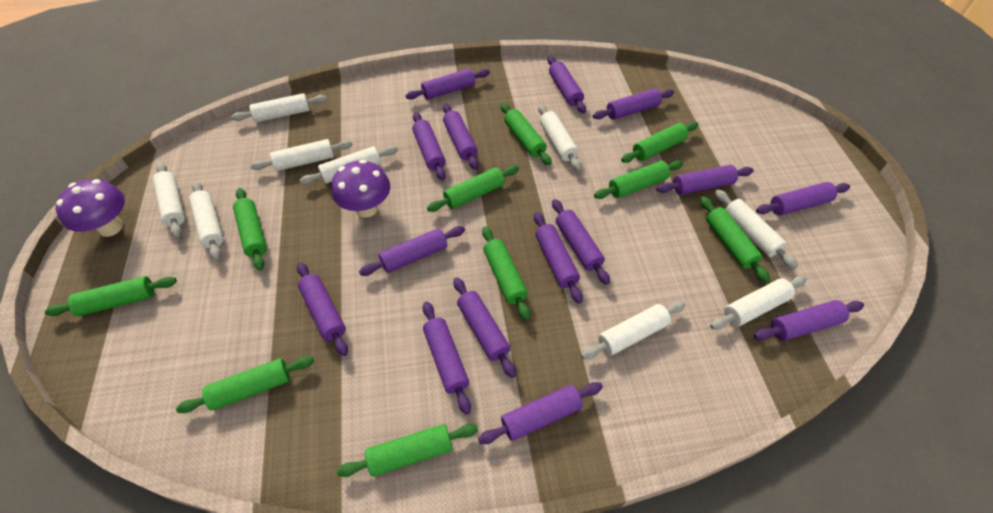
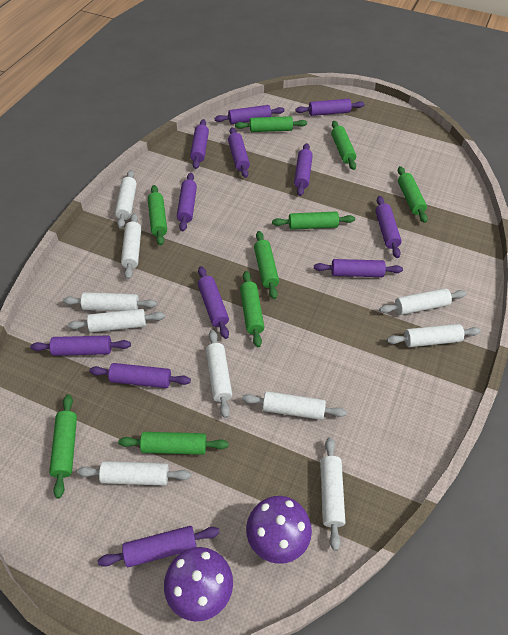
green rolling pin: [45,276,177,316] [176,356,314,413] [233,188,267,270] [337,424,478,477] [427,165,519,212] [482,226,530,320] [500,103,552,165] [594,160,683,199] [621,122,698,163] [700,196,770,283] = 10 -> [49,394,77,498] [118,432,229,455] [148,185,167,246] [235,116,307,132] [240,271,265,347] [254,231,279,299] [272,212,355,230] [331,121,356,170] [398,166,428,223] = 9
purple rolling pin: [297,262,348,356] [359,226,465,276] [405,68,490,100] [412,112,446,180] [422,301,471,415] [443,103,479,170] [453,277,516,378] [478,382,603,444] [534,212,583,304] [547,56,586,113] [552,199,610,285] [593,88,674,120] [656,165,754,195] [754,300,864,341] [756,182,850,215] = 15 -> [30,336,131,356] [89,363,191,388] [98,526,220,567] [177,173,197,231] [190,119,209,169] [198,266,229,339] [215,105,285,124] [228,127,250,178] [294,143,313,196] [295,99,364,116] [314,259,403,277] [375,196,402,258] = 12
white rolling pin: [153,163,185,238] [189,181,224,260] [231,93,327,122] [250,139,353,171] [299,146,398,185] [538,104,581,171] [581,301,686,360] [710,276,807,330] [715,189,798,269] = 9 -> [63,292,157,311] [68,309,165,332] [77,461,191,486] [115,170,137,229] [121,213,141,279] [206,330,232,418] [242,391,347,420] [320,437,345,551] [379,288,466,315] [387,324,481,347] = 10

